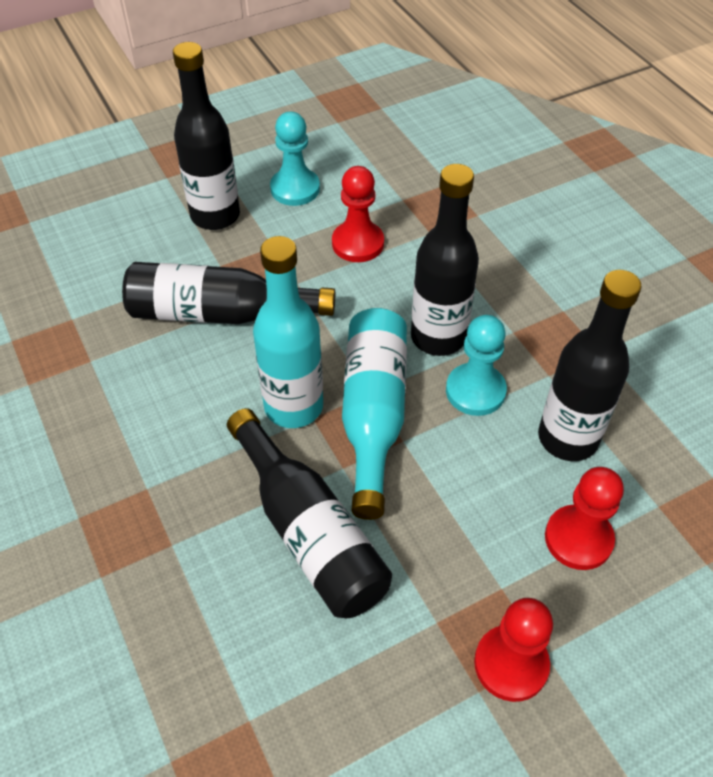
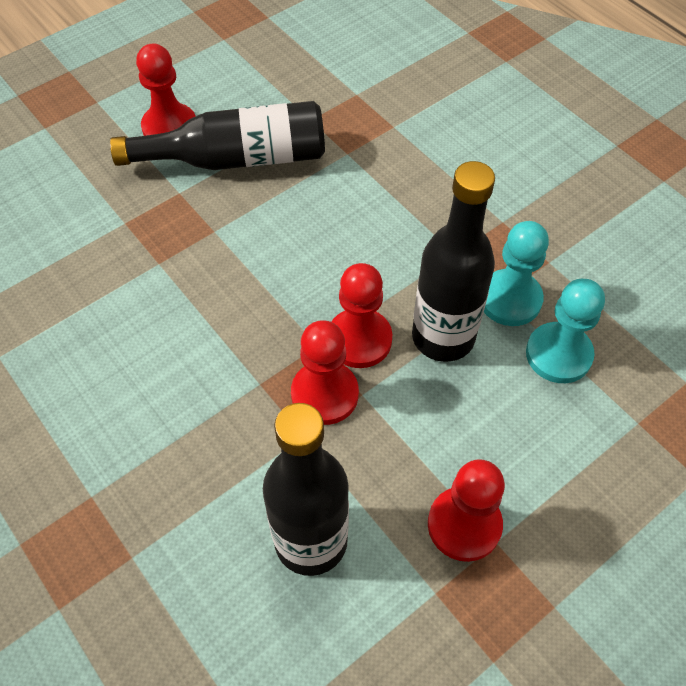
black bottle: [122,262,335,324] [173,42,240,230] [227,408,392,618] [411,164,479,356] [538,270,642,461] = 5 -> [110,101,325,170] [263,403,349,576] [412,161,495,362] = 3
red pawn: [332,166,384,262] [474,598,553,702] [545,467,624,570] = 3 -> [136,43,196,136] [291,320,359,425] [331,263,392,368] [428,459,505,562] = 4
turquoise bottle: [253,236,323,428] [342,308,407,520] = 2 -> none = 0

